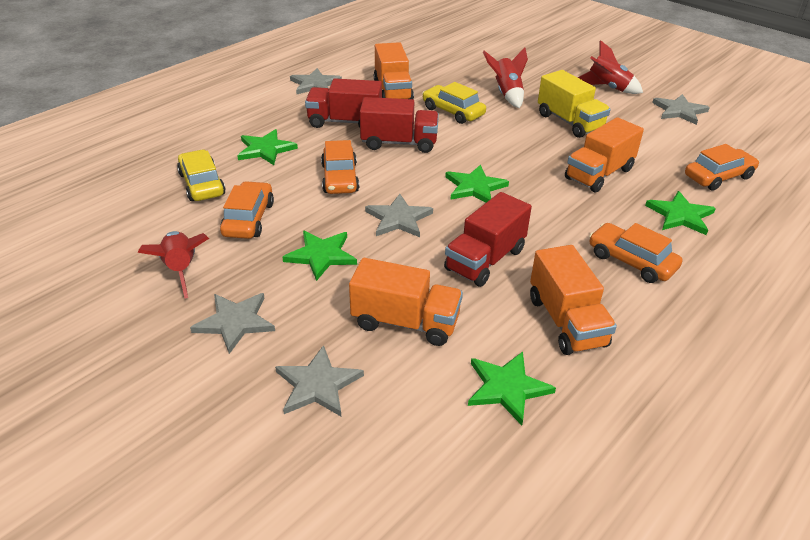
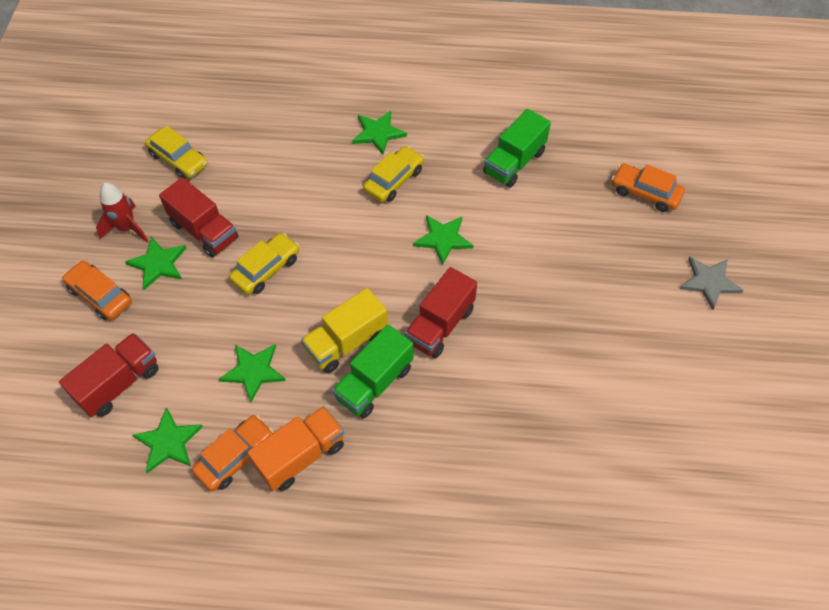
green truck: none = 0 -> [332,325,413,418] [483,109,551,188] = 2
grey star: [190,293,275,354] [275,345,364,416] [290,68,342,94] [365,194,433,237] [652,94,710,125] = 5 -> [679,257,744,310] = 1
orange car: [220,181,274,239] [321,140,359,194] [589,223,682,283] [685,144,759,191] = 4 -> [62,261,132,320] [192,415,274,491] [612,164,685,212] = 3
orange truck: [349,258,463,346] [374,42,414,99] [530,245,617,355] [565,117,644,192] = 4 -> [247,406,344,491] = 1
red rocket: [138,231,209,298] [483,47,528,108] [577,40,643,94] = 3 -> [96,182,148,243] = 1
yellow car: [177,150,226,201] [422,82,486,124] = 2 -> [145,126,208,179] [229,233,299,295] [363,146,424,202] = 3

